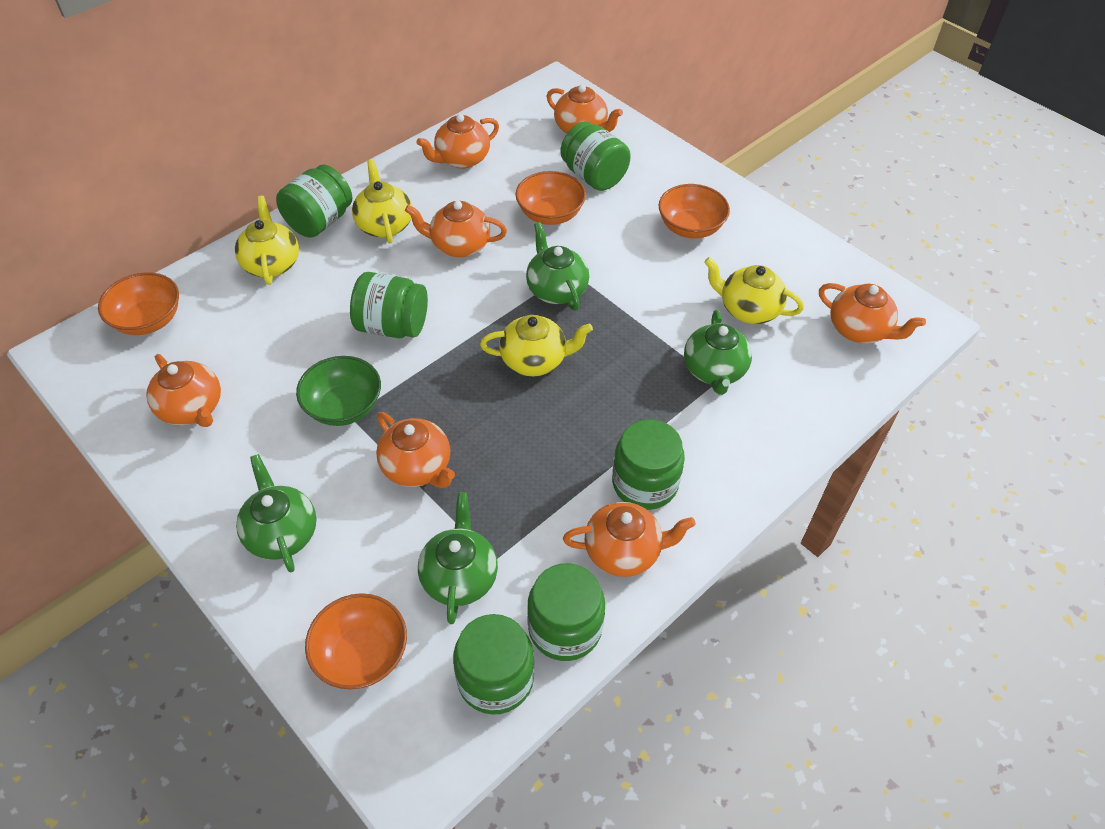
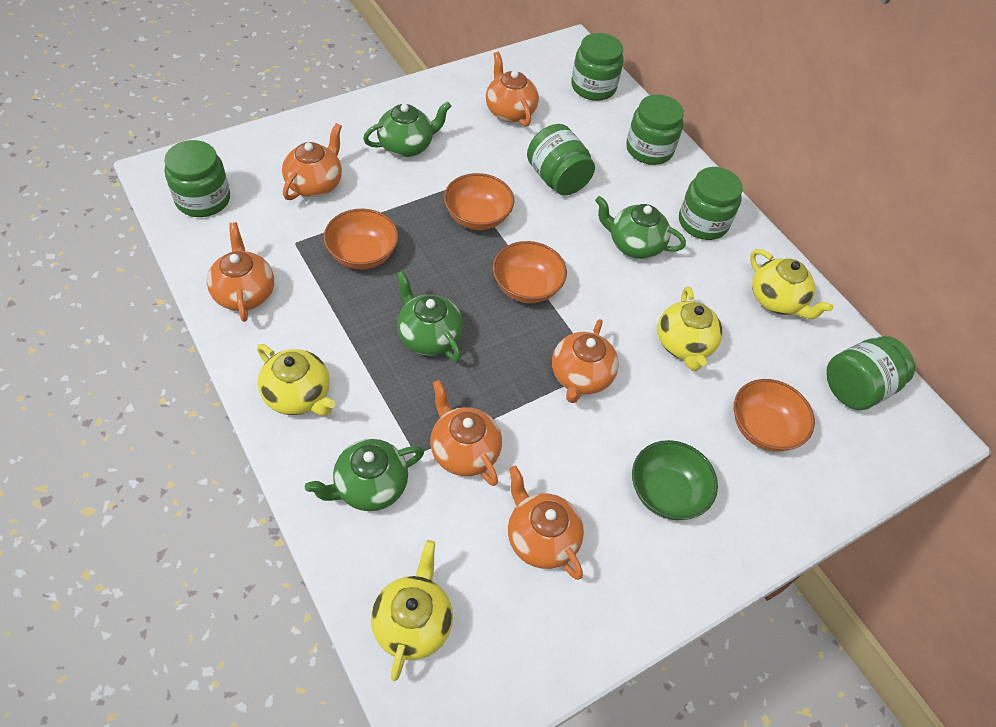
orange teapot: [147,354,221,427] [376,412,455,488] [405,201,507,257] [416,114,499,169] [547,84,623,134] [563,502,696,577] [819,283,926,343] = 7 -> [207,222,274,322] [282,123,342,200] [430,380,502,486] [486,52,539,127] [508,466,584,580] [552,319,619,403] = 6

